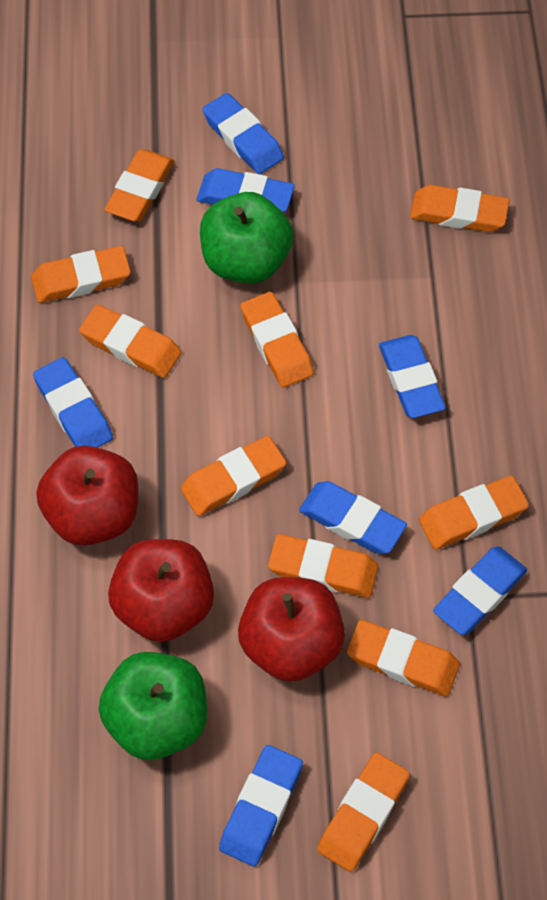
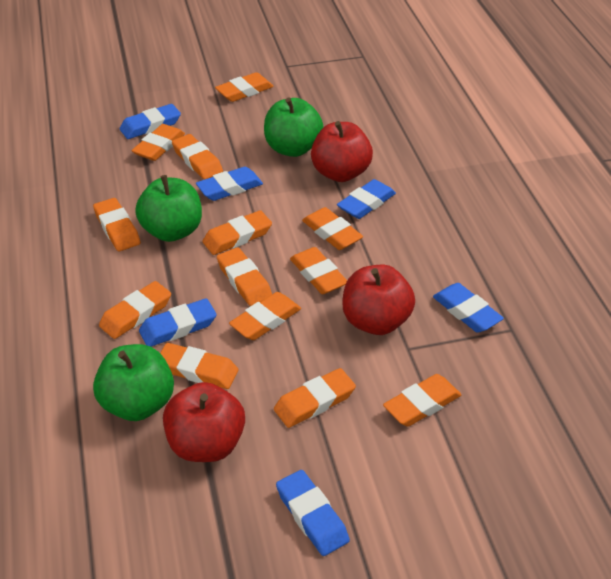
blue eraser: [33,357,113,448] [197,168,295,213] [202,93,284,174] [219,745,303,867] [299,481,407,554] [379,335,446,418] [433,546,527,635] = 7 -> [119,104,181,139] [139,298,217,347] [196,167,263,201] [276,470,350,556] [337,179,396,219] [433,283,504,333] = 6
green apple: [99,652,207,760] [200,192,293,283] = 2 -> [93,344,174,421] [135,175,202,242] [264,98,323,157] = 3
orange eraser: [31,246,131,303] [79,305,182,378] [104,149,174,221] [181,436,286,516] [240,292,314,388] [268,534,378,598] [317,753,410,872] [347,620,460,697] [410,185,510,232] [419,476,529,549] = 10 -> [93,198,141,251] [99,281,171,339] [132,124,185,161] [160,343,238,389] [172,134,223,180] [202,210,272,255] [215,72,274,102] [217,247,272,306] [229,292,301,340] [274,368,356,428] [290,247,347,294] [302,207,363,250] [383,374,461,427] = 13

